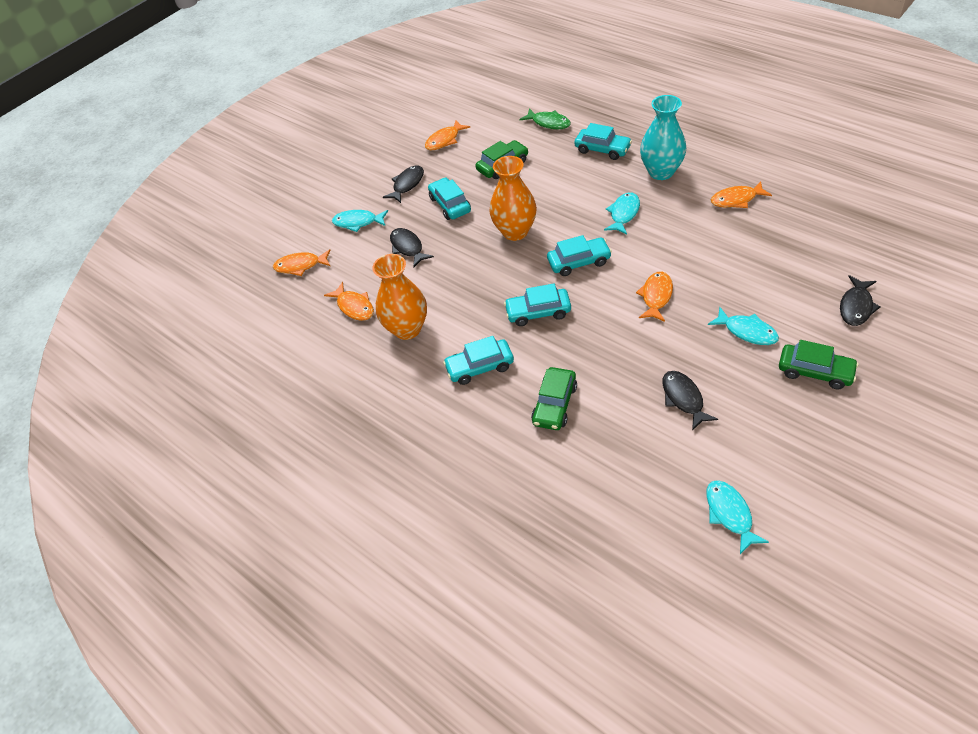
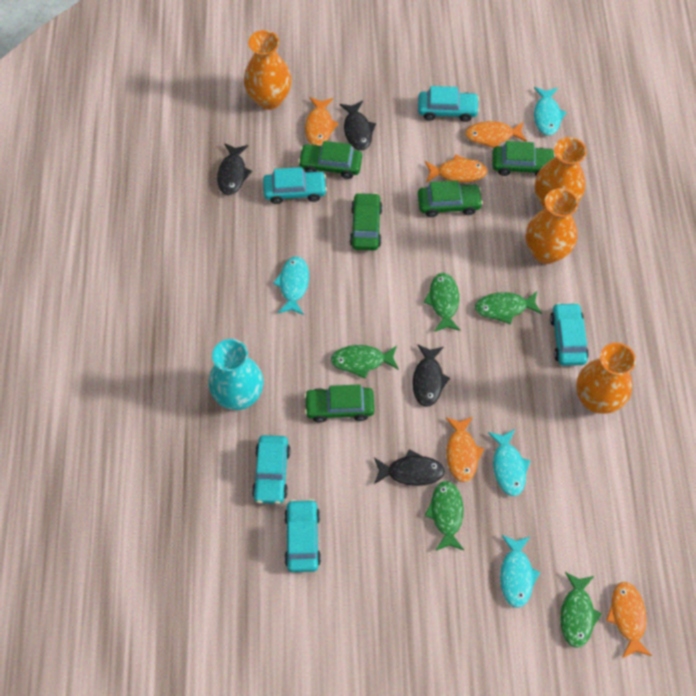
green car: [475,140,528,179] [531,367,577,430] [779,340,859,390] = 3 -> [298,141,362,179] [304,384,374,423] [350,192,383,250] [418,181,483,217] [492,141,555,176] = 5
green fish: [519,108,571,129] = 1 -> [331,345,399,379] [424,273,461,332] [424,481,464,551] [475,291,542,325] [560,572,602,648] = 5
orange vase: [372,254,427,340] [489,156,537,241] = 2 -> [244,30,292,110] [526,188,578,264] [535,137,587,209] [576,343,636,414] = 4

